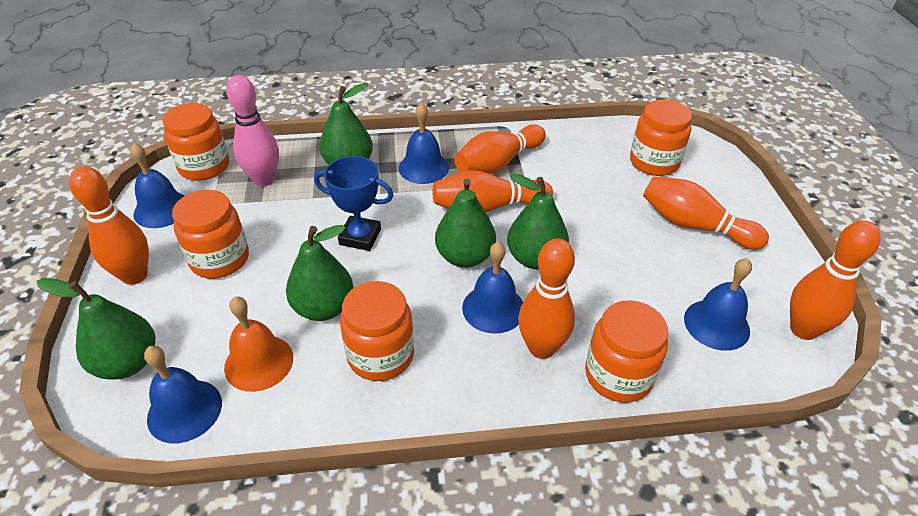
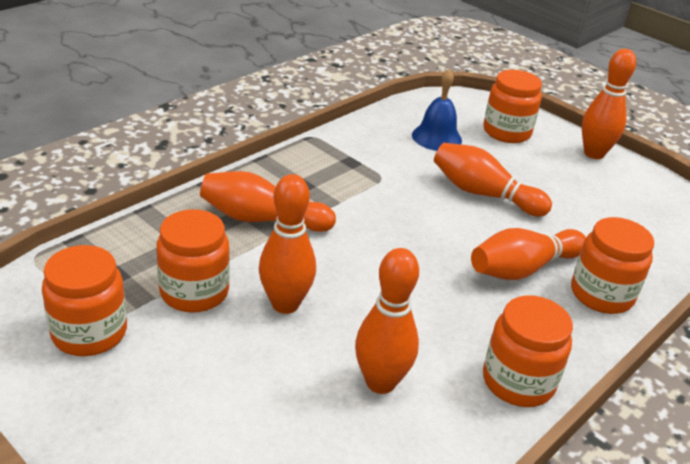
blue bell: [130,143,185,228] [144,346,222,443] [399,103,449,184] [462,242,523,334] [684,258,752,351] = 5 -> [412,69,462,151] = 1
blue trophy: [314,156,393,251] = 1 -> none = 0
green pear: [37,278,155,380] [286,225,354,321] [319,82,373,165] [435,179,496,268] [507,173,569,269] = 5 -> none = 0
orange bell: [224,297,293,392] = 1 -> none = 0
pink bowling pin: [226,75,279,187] = 1 -> none = 0

